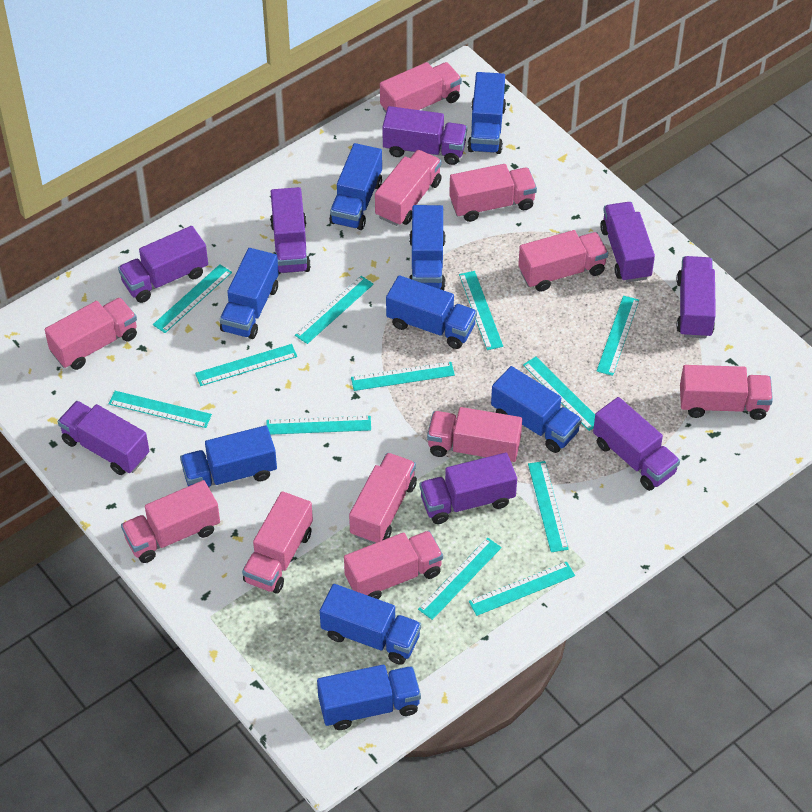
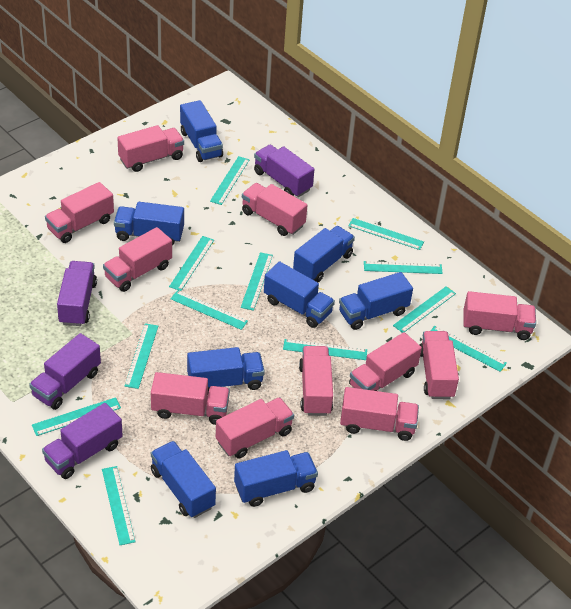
blue truck: [180,425,277,487] [220,248,279,339] [317,665,421,730] [320,584,421,665] [329,143,382,230] [386,275,477,349] [409,205,446,290] [467,72,506,154] [491,366,582,453] = 9 -> [114,202,184,246] [151,441,216,518] [180,100,223,162] [187,347,265,392] [234,450,318,507] [264,261,335,328] [293,226,355,282] [339,272,413,330] = 8
purple truck: [58,401,149,475] [118,226,208,303] [270,187,311,274] [382,106,467,165] [420,453,517,524] [593,397,680,491] [600,202,655,282] [676,256,716,338] = 8 -> [29,333,101,410] [42,403,123,479] [57,261,97,326] [254,145,315,197] = 4

